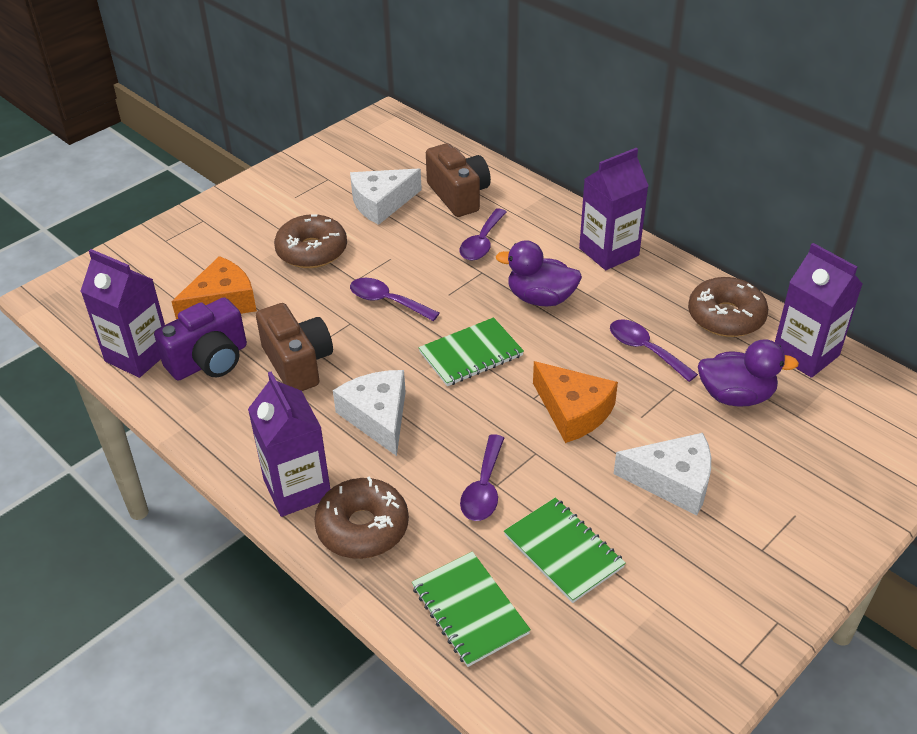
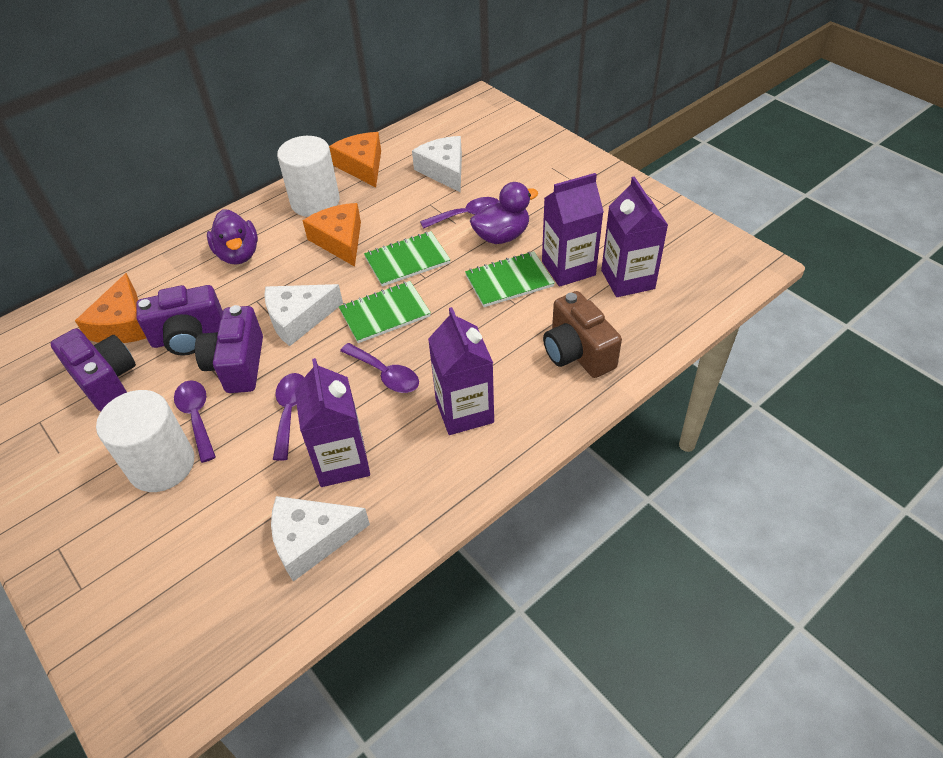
brown camera: [256,303,333,391] [426,143,491,217] = 2 -> [543,291,622,378] = 1
brown donut: [274,214,347,268] [314,476,409,559] [688,277,768,337] = 3 -> none = 0
orange cheese: [172,256,257,320] [533,361,618,443] = 2 -> [75,273,146,343] [303,203,361,267] [329,132,381,187] = 3
purple camera: [154,297,247,380] = 1 -> [50,328,136,411] [136,285,223,356] [195,305,263,393] = 3
white cylinder: none = 0 -> [96,390,194,492] [277,136,340,217] = 2

